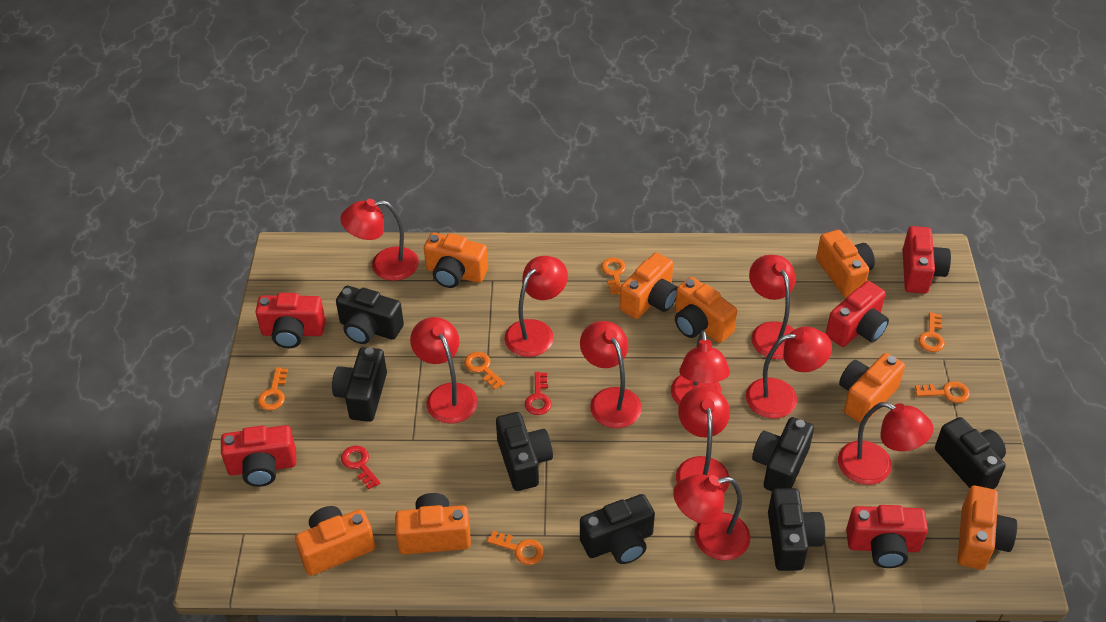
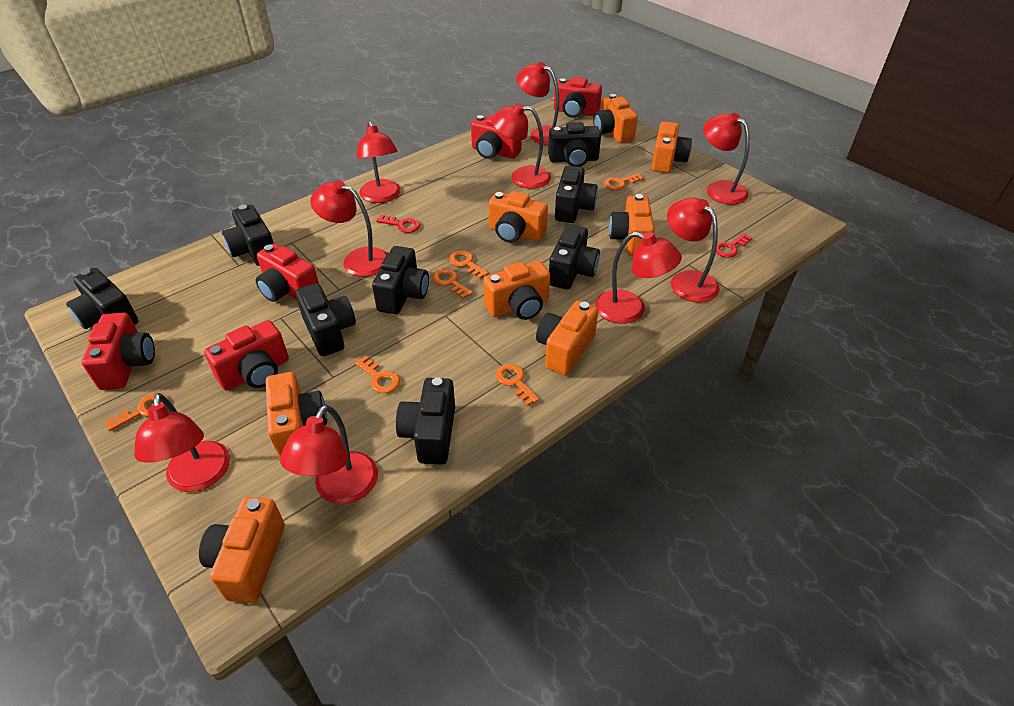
black camera: [332,347,387,422] [336,286,404,344] [496,412,553,491] [580,494,655,564] [752,417,814,491] [768,488,825,571] [935,417,1006,489] = 7 -> [66,268,139,329] [222,205,274,266] [296,283,356,356] [372,246,429,314] [396,377,455,465] [548,122,601,167] [549,224,600,289] [555,166,598,223] = 8
red lamp: [340,199,419,281] [410,317,478,424] [505,256,568,357] [580,321,642,428] [671,330,730,405] [673,474,751,560] [676,387,730,493] [746,327,832,418] [749,255,795,359] [838,402,933,485] = 10 -> [134,393,230,492] [280,405,378,504] [310,180,387,277] [356,121,400,203] [492,103,551,189] [516,62,560,145] [595,232,682,324] [667,198,720,303] [703,113,750,205] = 9

